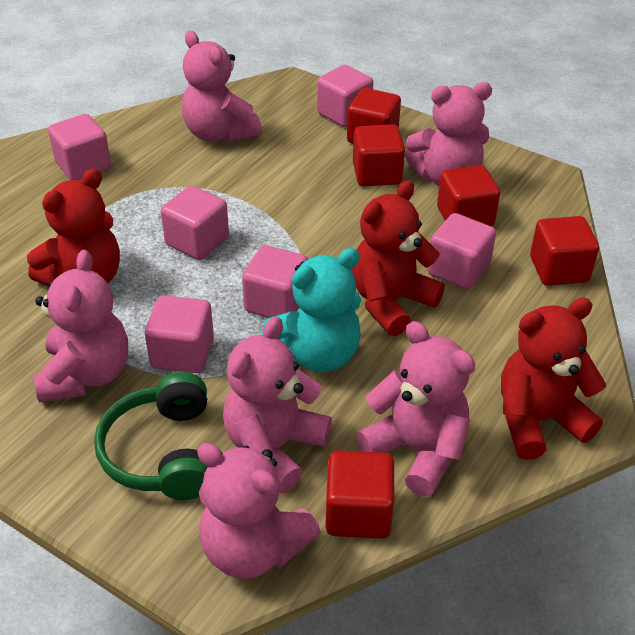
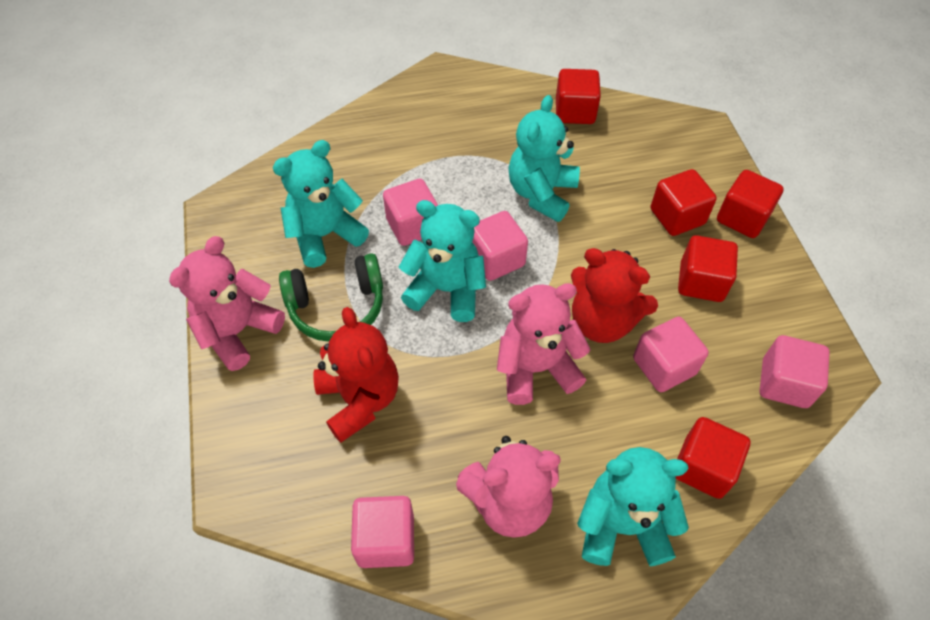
pink cube: [48,114,111,180] [145,295,214,373] [161,186,229,260] [242,245,308,318] [317,65,373,127] [427,213,496,290] = 6 -> [351,496,414,568] [383,179,438,246] [472,211,528,281] [633,317,709,392] [760,335,830,408] = 5
pink teddy bear: [34,250,128,402] [182,31,262,143] [197,443,321,579] [223,317,332,493] [356,321,475,496] [405,82,492,186] = 6 -> [169,236,285,371] [456,436,561,538] [497,283,591,405] = 3
red teddy bear: [27,168,120,287] [352,180,445,336] [501,298,606,460] = 3 -> [313,307,399,443] [571,248,658,343] = 2
turquoise teddy bear: [262,248,361,372] = 1 -> [273,140,369,268] [399,200,486,322] [508,95,580,222] [577,447,689,566] = 4

